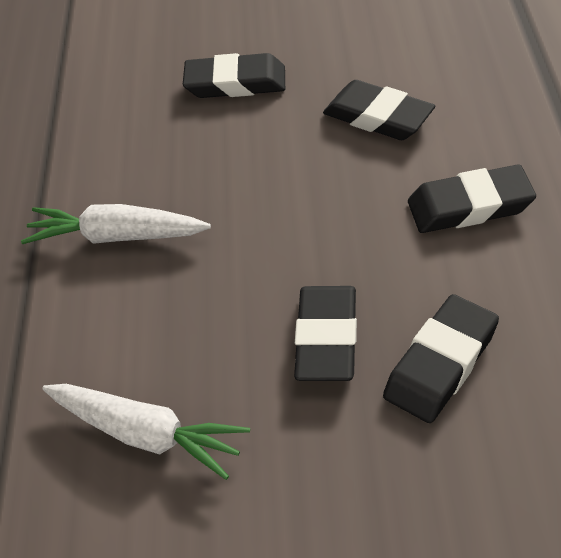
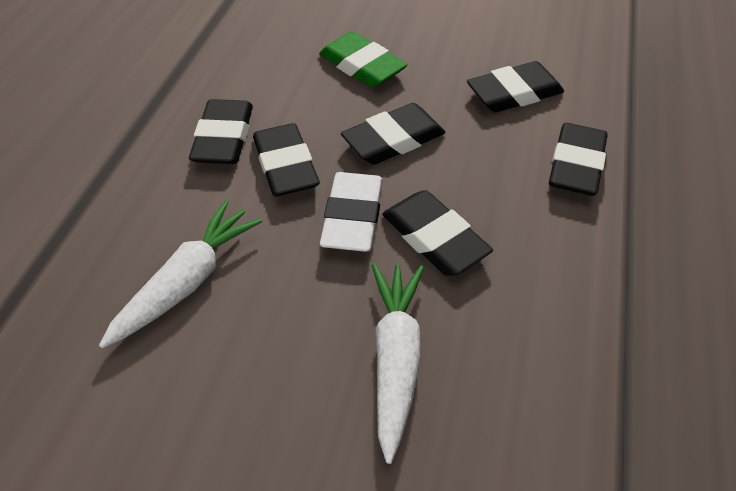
black eraser: [183,53,285,98] [294,286,357,381] [323,80,435,140] [383,294,499,423] [408,165,536,233] = 5 -> [189,99,253,164] [253,123,320,196] [341,103,445,165] [382,190,493,276] [467,61,564,113] [549,123,608,196] = 6
green eraser: none = 0 -> [319,32,407,88] = 1
white eraser: none = 0 -> [320,172,383,252] = 1

